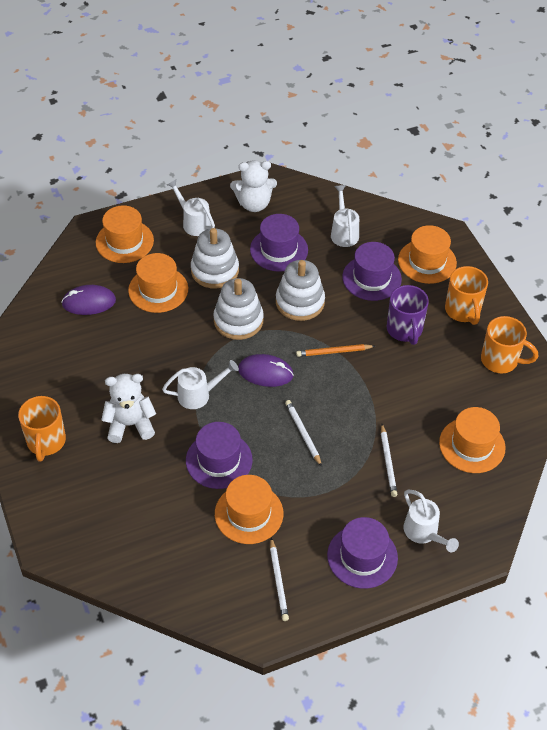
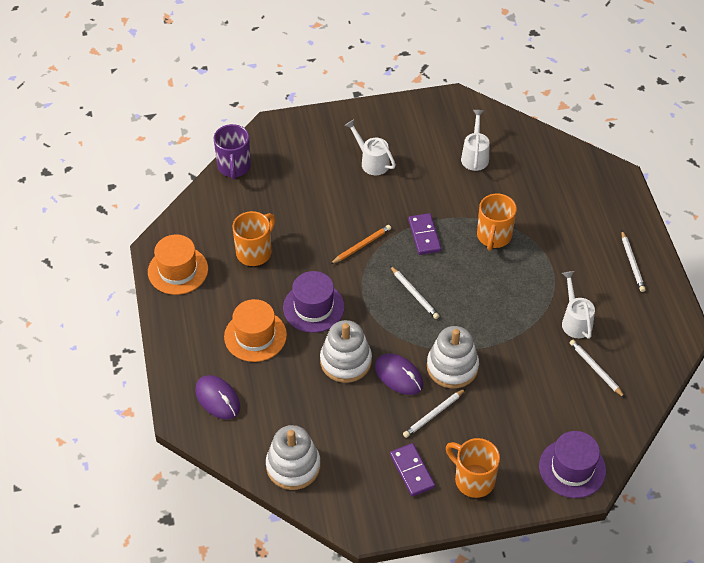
orange hat: [96,205,154,263] [128,253,188,313] [215,475,283,544] [398,225,457,284] [439,407,505,473] = 5 -> [148,234,208,295] [224,299,287,362] = 2
purple domino: none = 0 -> [390,443,435,497] [408,213,441,255] = 2
purple hat: [186,422,253,489] [250,214,308,272] [327,517,398,589] [342,242,402,301] = 4 -> [283,271,345,333] [539,431,606,498] = 2
white pencil: [270,538,289,621] [285,400,322,467] [381,424,398,497] = 3 -> [390,266,439,319] [403,389,466,438] [570,340,625,398] [621,230,646,292] = 4
white teddy bear: [101,374,156,443] [230,160,277,212] = 2 -> none = 0
white watering can: [162,360,239,409] [167,179,215,236] [331,185,359,247] [404,490,459,552] = 4 -> [344,119,396,175] [461,110,490,171] [562,271,595,339] = 3

